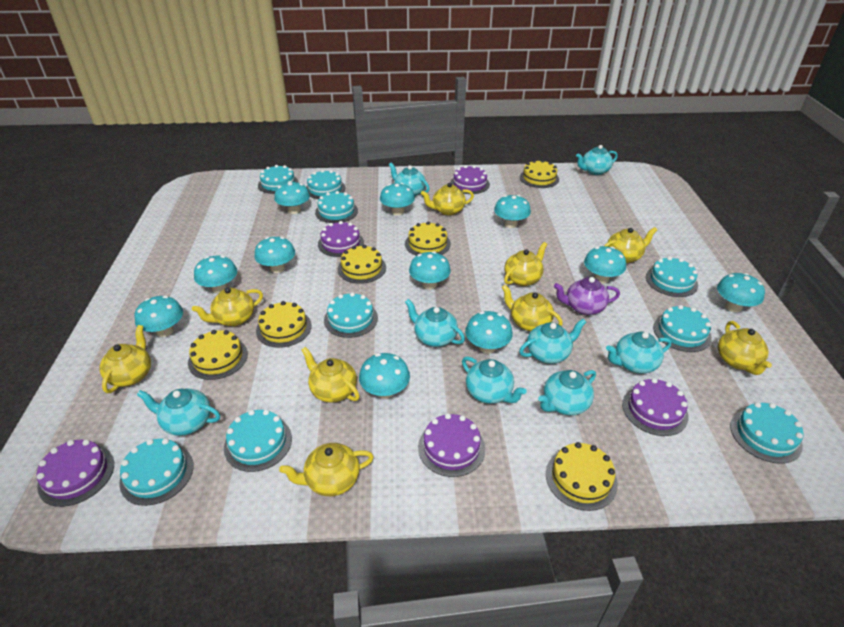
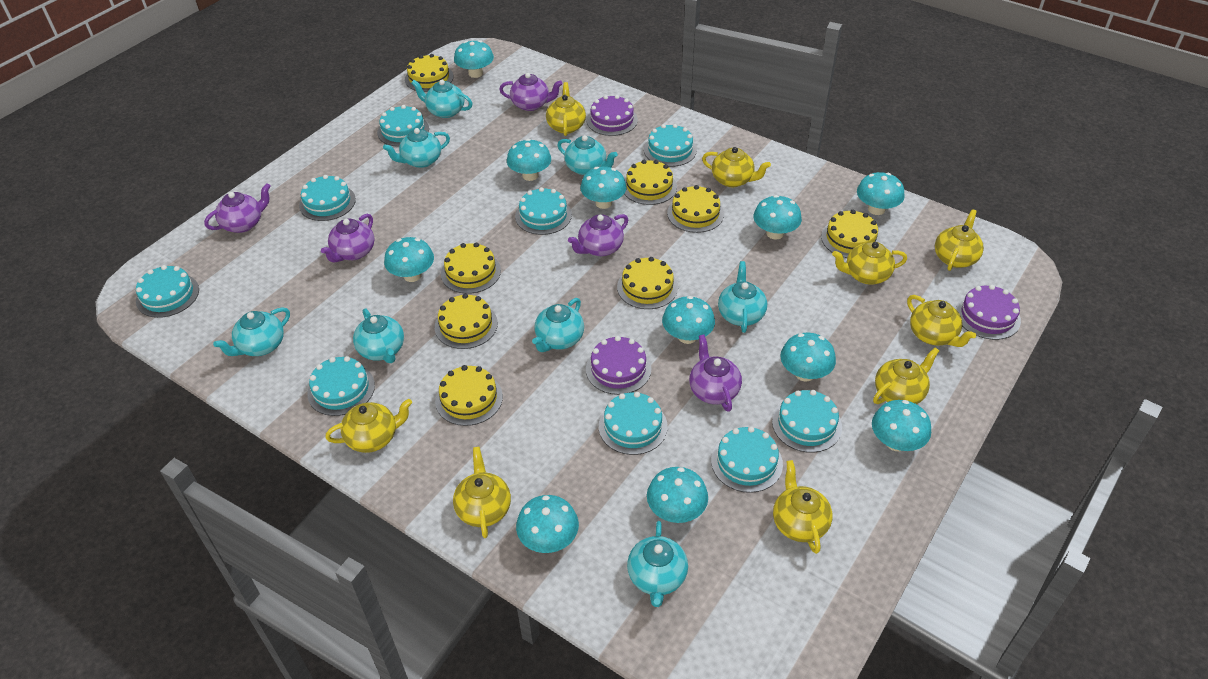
purple cake: [36,439,114,507] [318,221,364,257] [418,413,485,477] [450,165,490,194] [622,378,689,436] = 5 -> [586,336,651,395] [587,95,638,136] [956,285,1021,340] = 3
purple teapot: [554,277,620,315] = 1 -> [204,183,270,233] [321,214,374,262] [499,73,563,111] [568,214,628,256] [689,335,742,412] = 5
yellow cake: [188,330,248,380] [256,301,312,348] [338,245,386,284] [405,222,451,256] [520,160,559,188] [546,442,618,511] = 6 -> [405,54,453,92] [435,294,498,349] [435,365,503,426] [441,243,501,294] [617,257,678,309] [624,160,677,205] [667,185,724,233] [821,210,881,258] = 8

